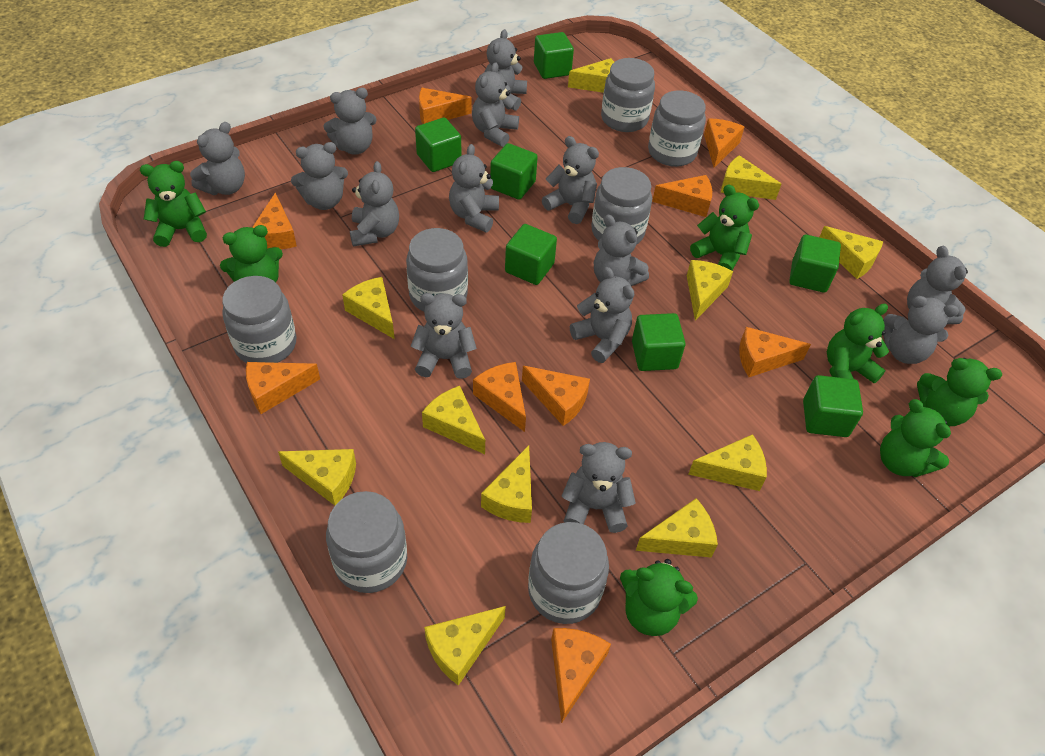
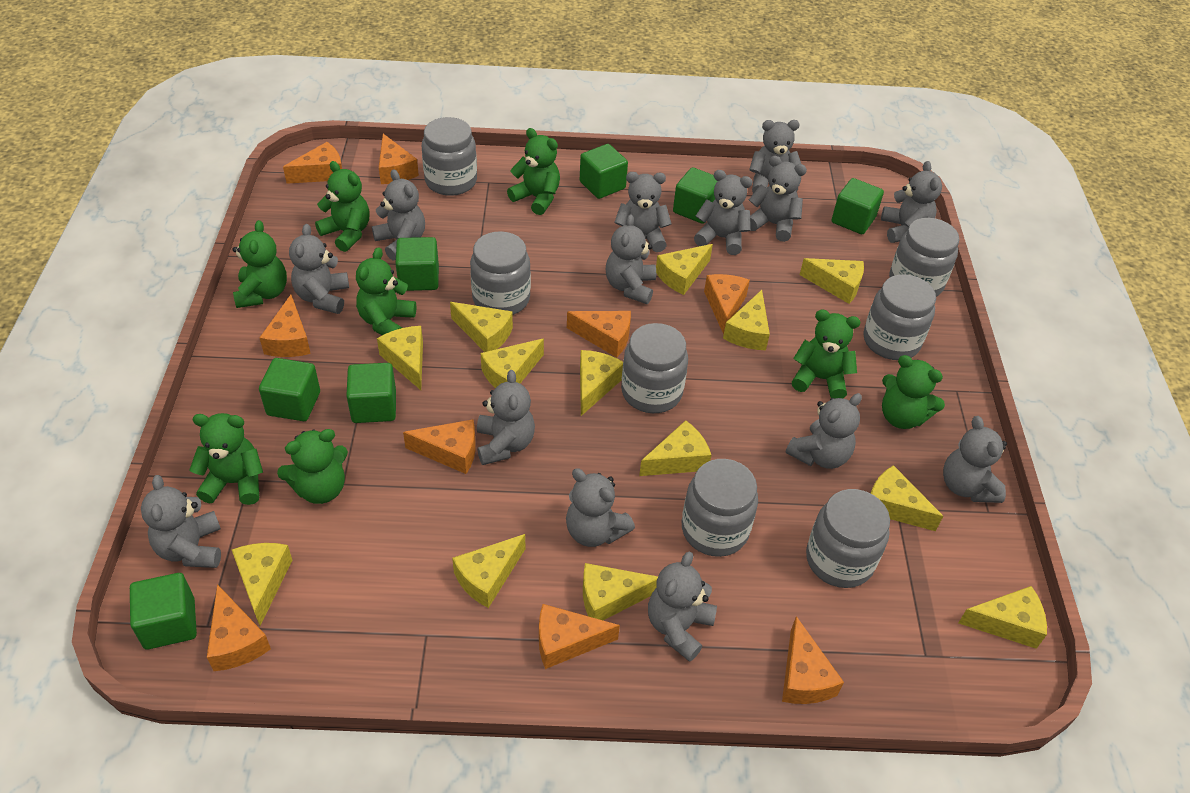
green teddy bear: [140,161,207,247] [220,225,283,282] [620,559,698,636] [690,185,759,271] [827,304,889,383] [880,399,951,477] [917,358,1002,426] = 7 -> [189,413,263,505] [233,220,287,308] [277,429,348,504] [315,161,369,252] [356,247,416,335] [507,128,560,215] [792,309,861,399] [882,355,945,429] = 8
yellow cheese: [278,449,356,505] [342,277,395,339] [422,386,485,454] [424,606,506,685] [481,445,532,523] [568,58,614,93] [636,498,718,558] [687,260,733,321] [688,434,767,491] [721,155,781,200] [820,226,883,279] = 11 -> [232,543,293,626] [377,326,423,390] [450,302,513,352] [452,534,525,608] [481,339,544,388] [580,350,623,416] [583,563,658,620] [639,420,711,476] [656,244,713,295] [723,290,770,350] [800,258,864,304] [871,465,943,531] [958,586,1047,649] = 13

